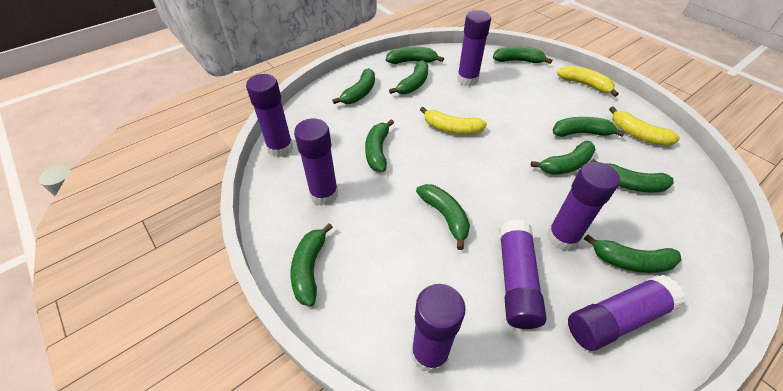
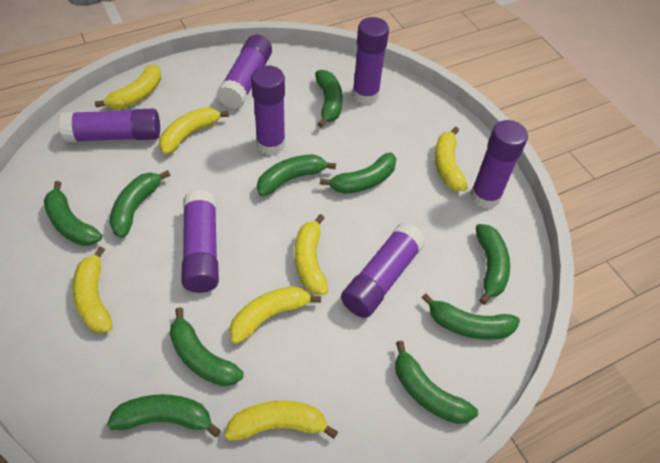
green banana: [291,223,333,306] [332,68,375,104] [365,120,394,172] [386,47,444,64] [389,60,428,94] [416,184,470,250] [493,46,552,64] [531,141,596,175] [553,117,625,137] [584,234,681,273] [591,159,673,192] = 11 -> [44,181,102,246] [107,394,221,437] [109,170,170,238] [170,307,244,386] [257,154,336,196] [315,70,343,127] [320,153,396,194] [395,341,478,424] [422,293,520,340] [476,224,510,304] = 10
yellow banana: [420,107,487,135] [557,66,619,97] [609,106,680,146] = 3 -> [72,246,112,333] [95,64,161,109] [159,107,229,155] [224,401,338,441] [229,286,321,344] [295,214,328,295] [435,127,468,191] = 7

